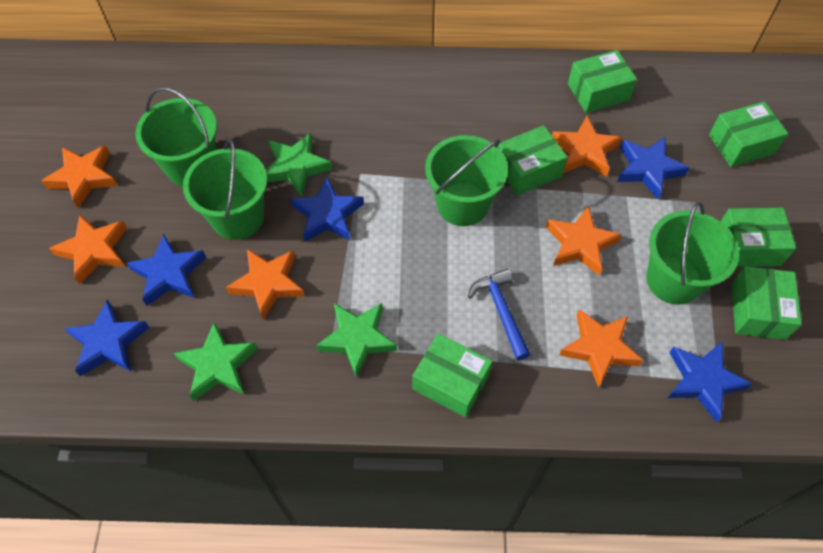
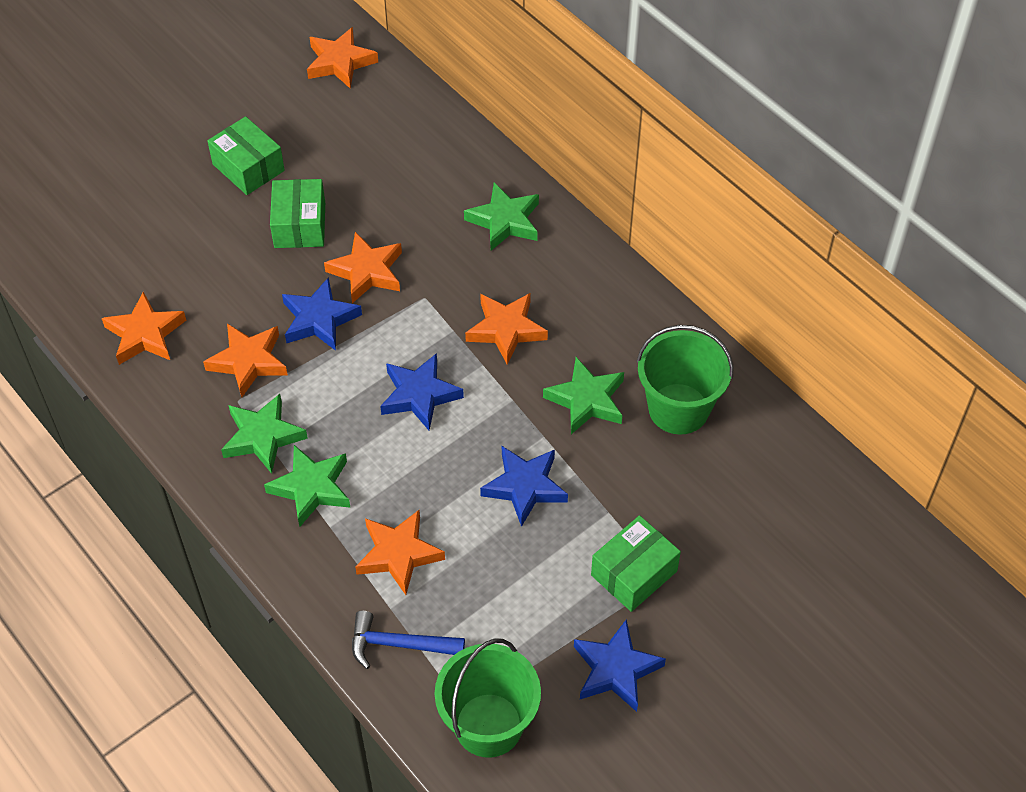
blue star: [65,299,150,376] [127,234,206,306] [290,177,364,242] [617,137,689,199] [668,342,752,422] = 5 -> [282,277,362,351] [380,353,464,430] [480,446,568,527] [574,620,666,712] = 4
green box: [413,333,492,418] [498,125,567,196] [568,50,637,113] [709,101,788,167] [720,208,796,267] [732,266,802,340] = 6 -> [207,116,285,195] [270,179,325,248] [591,515,681,612] = 3
green bucket: [135,87,217,187] [183,138,267,240] [425,135,508,226] [646,202,739,305] = 4 -> [435,638,541,758] [637,325,734,435] = 2
green star: [174,323,258,401] [266,133,332,196] [316,303,397,378] = 3 -> [221,394,308,474] [264,445,350,527] [464,182,539,251] [543,357,624,434] = 4

